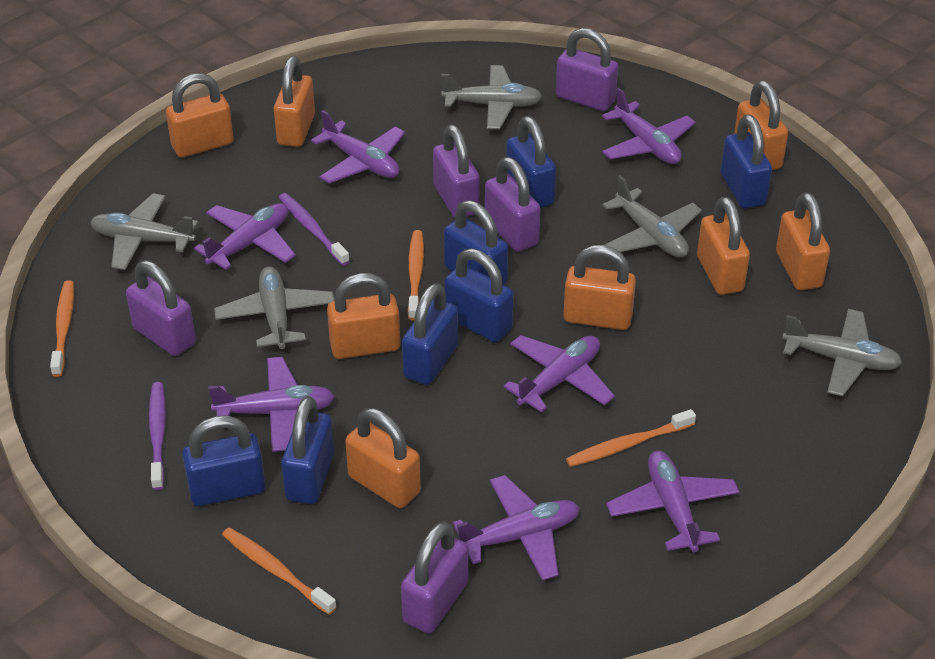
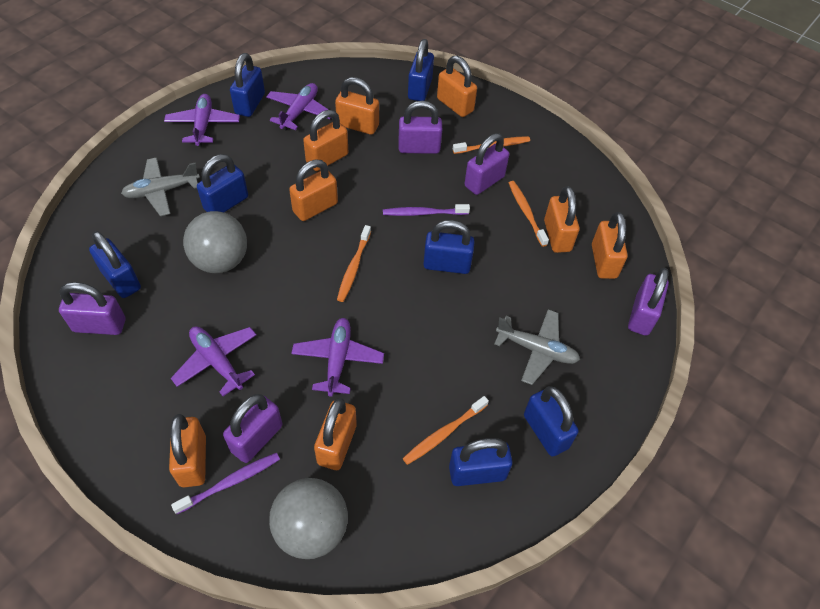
grey ball: none = 0 -> [183,211,247,273] [269,478,348,559] = 2
grey plane: [91,193,198,270] [214,267,334,350] [441,65,543,129] [602,175,702,258] [782,309,902,396] = 5 -> [121,157,200,216] [494,309,580,385] = 2
purple plane: [194,203,296,270] [208,357,335,452] [311,110,405,183] [453,475,580,581] [504,335,615,413] [602,88,696,164] [606,451,739,552] = 7 -> [164,94,240,147] [171,326,257,396] [266,83,331,131] [291,318,384,397] = 4

